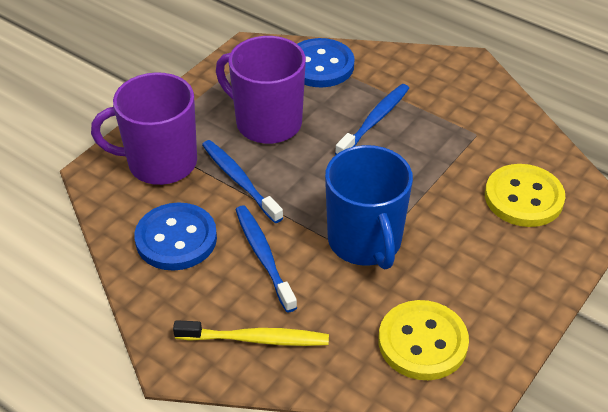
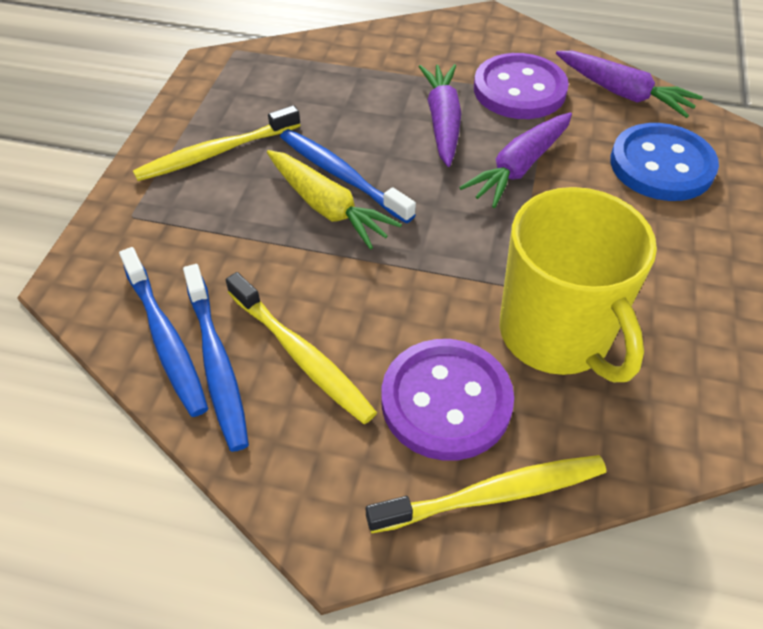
blue button: [134,203,217,271] [297,38,355,87] = 2 -> [610,123,719,201] = 1
blue mug: [325,145,413,270] = 1 -> none = 0
purple button: none = 0 -> [382,339,514,461] [474,53,569,119] = 2
purple carrot: none = 0 -> [419,64,461,167] [459,112,572,208] [556,51,703,118] = 3
purple mug: [91,72,197,185] [216,36,306,144] = 2 -> none = 0
yellow button: [379,300,469,380] [485,164,565,227] = 2 -> none = 0
yellow carrot: none = 0 -> [267,150,402,250] = 1
yellow mug: none = 0 -> [500,187,657,382] = 1
yellow toothbrush: [173,320,329,346] = 1 -> [133,105,300,181] [226,272,377,424] [366,455,606,533] = 3

